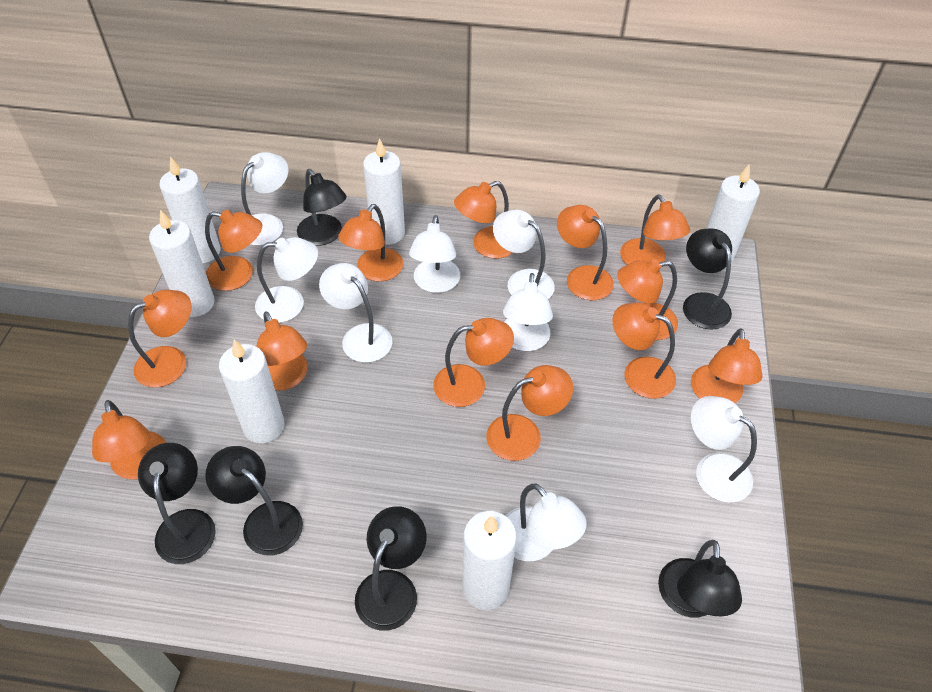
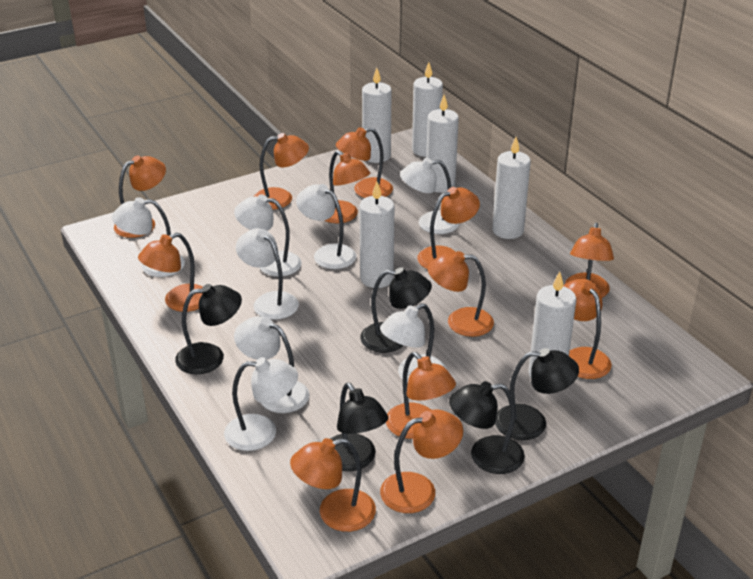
black lamp: [138,443,216,564] [205,446,303,555] [297,169,347,246] [355,506,427,631] [658,540,742,618] [683,228,732,330] = 6 -> [175,284,242,374] [330,382,388,471] [360,267,432,353] [449,381,525,474] [495,348,579,440] = 5
orange lamp: [92,400,166,479] [128,290,192,388] [205,210,262,291] [256,311,308,391] [338,204,404,282] [433,318,514,407] [454,181,513,259] [486,365,573,461] [557,205,614,300] [612,302,676,399] [617,259,678,340] [620,194,690,265] [691,328,763,403] = 13 -> [114,155,166,238] [138,233,203,312] [254,133,309,210] [290,438,376,532] [324,151,370,223] [336,127,393,198] [380,409,463,513] [386,352,456,439] [417,187,480,269] [427,251,494,337] [563,279,612,379] [565,222,614,298] = 12

